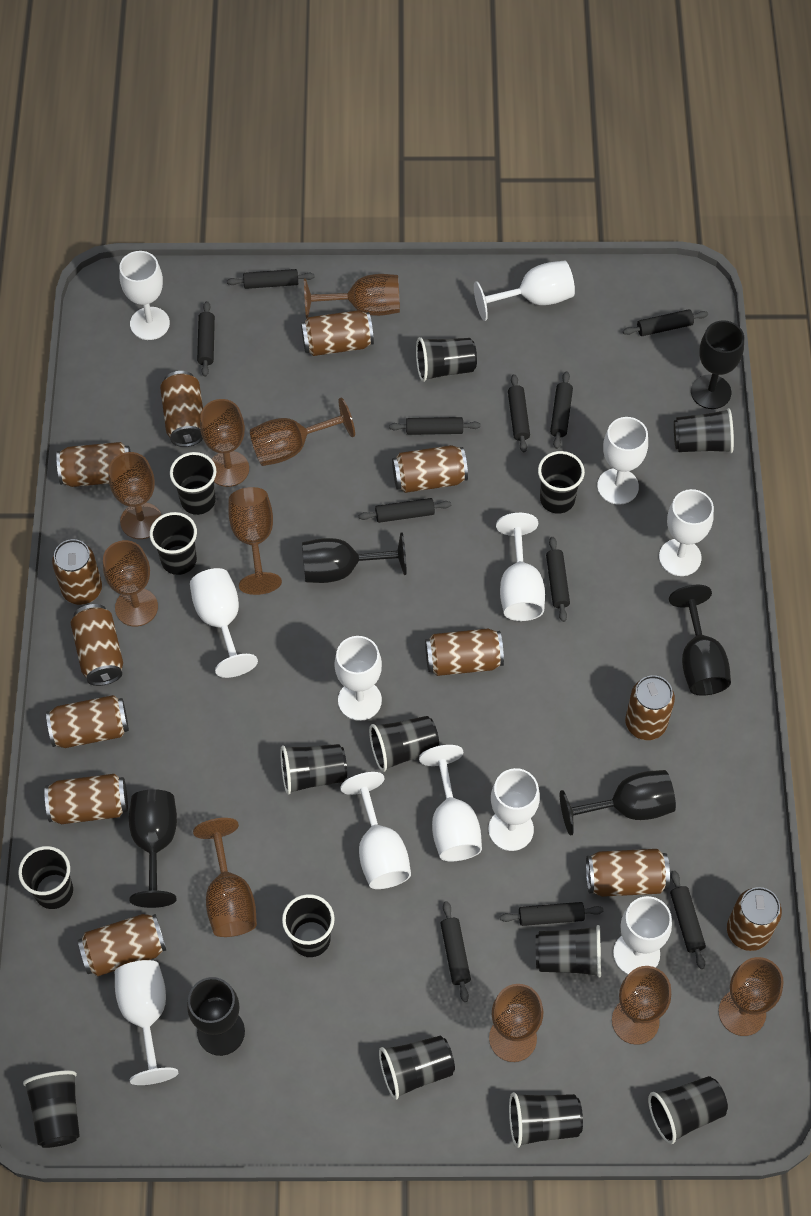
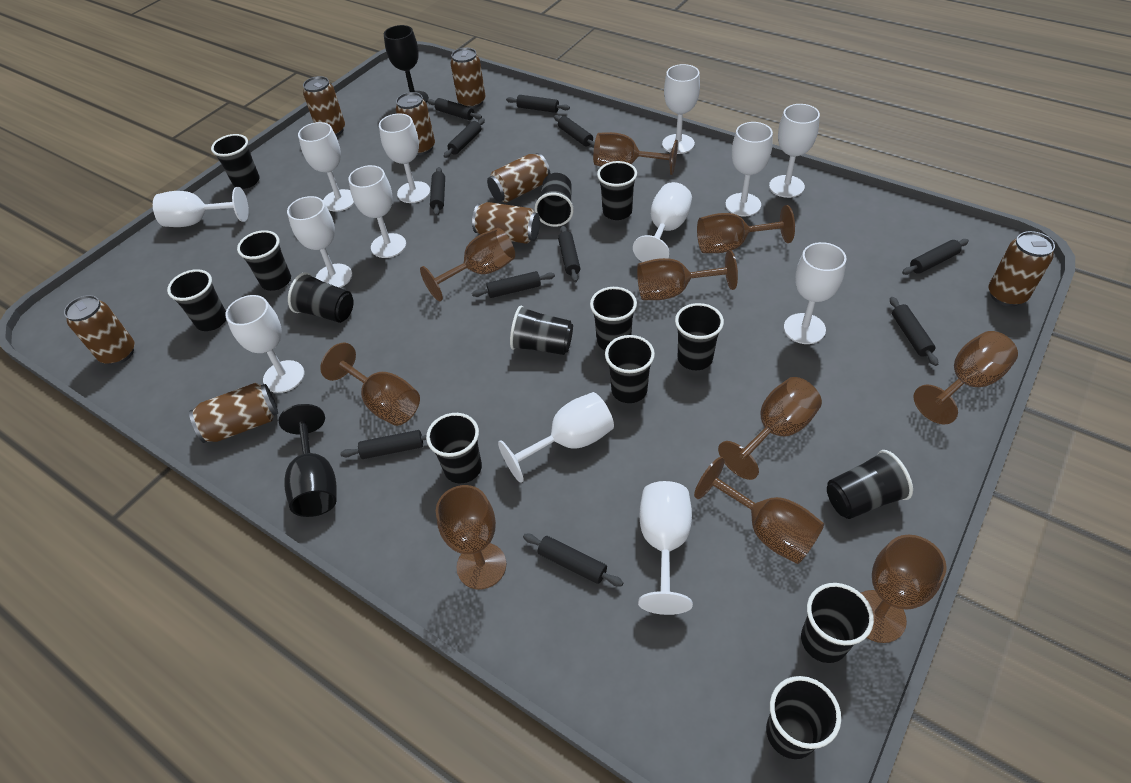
black goblet: [129,789,177,908] [187,977,245,1056] [302,532,406,583] [560,770,676,836] [669,585,731,696] [691,320,744,409] = 6 -> [279,404,337,517] [384,25,429,102] = 2
brown can: [44,774,128,824] [46,695,129,748] [52,539,102,605] [56,442,130,487] [71,604,123,686] [78,914,166,976] [160,371,203,447] [301,310,374,356] [392,445,468,493] [425,629,504,676] [586,849,670,897] [625,675,675,740] [727,887,782,951] = 13 -> [64,295,135,365] [189,383,278,443] [303,76,345,136] [396,92,435,155] [450,48,485,108] [472,202,540,244] [487,153,550,203] [988,231,1055,306] = 8
white goblet: [115,960,178,1085] [119,251,170,340] [190,568,258,678] [334,636,382,721] [340,772,411,889] [419,745,482,861] [474,261,575,321] [488,768,540,851] [496,513,545,621] [597,417,648,505] [613,896,672,974] [659,489,714,576] = 12 -> [153,187,249,227] [225,295,304,393] [287,196,352,288] [298,122,354,211] [348,165,406,258] [379,113,430,203] [498,392,614,483] [633,182,692,262] [638,481,693,615] [662,64,700,154] [725,122,773,216] [769,104,820,198] [784,242,846,344] = 13

